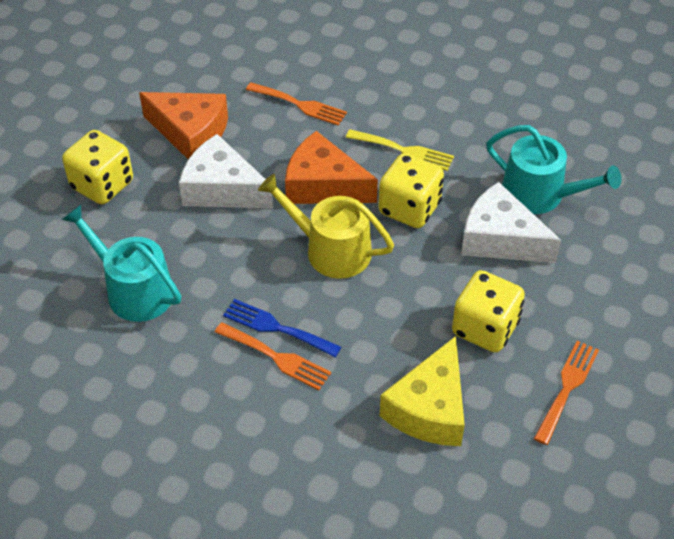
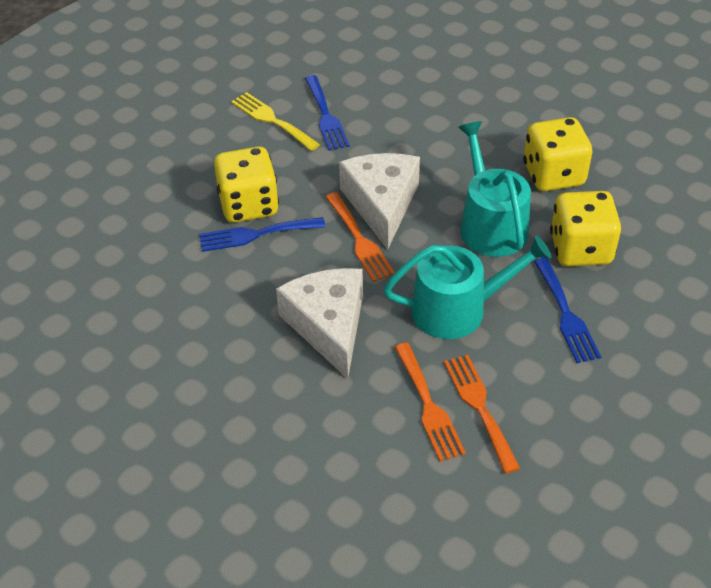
blue fork: [223,299,341,357] = 1 -> [199,217,326,252] [305,75,350,151] [534,258,601,363] = 3
orange cheese: [139,92,228,159] [285,131,378,204] = 2 -> none = 0
yellow cheese: [380,336,465,446] = 1 -> none = 0
yellow watering can: [258,174,394,279] = 1 -> none = 0

